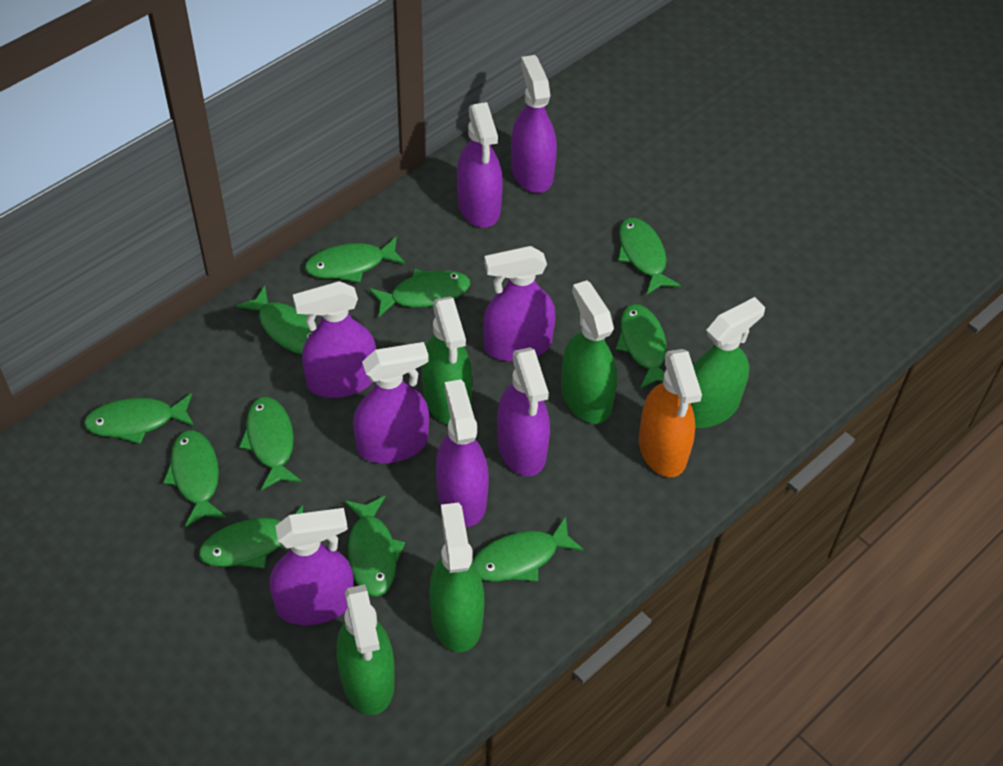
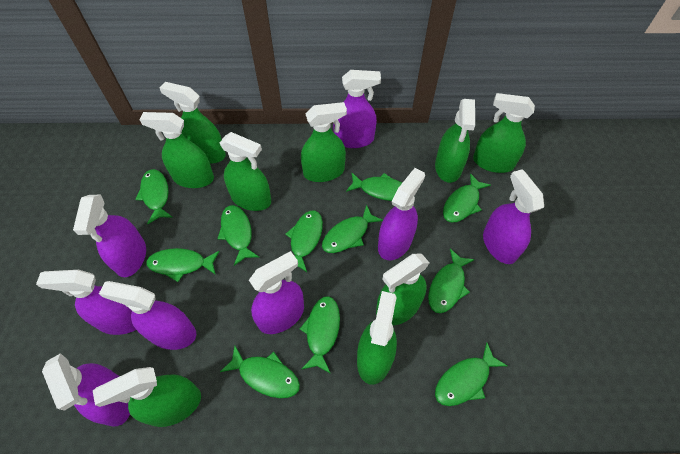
green spray bottle: [336,584,395,715] [422,297,473,424] [429,503,485,652] [561,280,617,424] [691,297,765,428] = 5 -> [93,367,201,427] [139,112,214,188] [160,82,226,164] [220,132,271,211] [301,102,347,182] [357,291,397,385] [376,254,429,326] [435,99,475,183] [473,93,535,173] = 9
orange spray bottle: [639,349,702,477] = 1 -> none = 0

